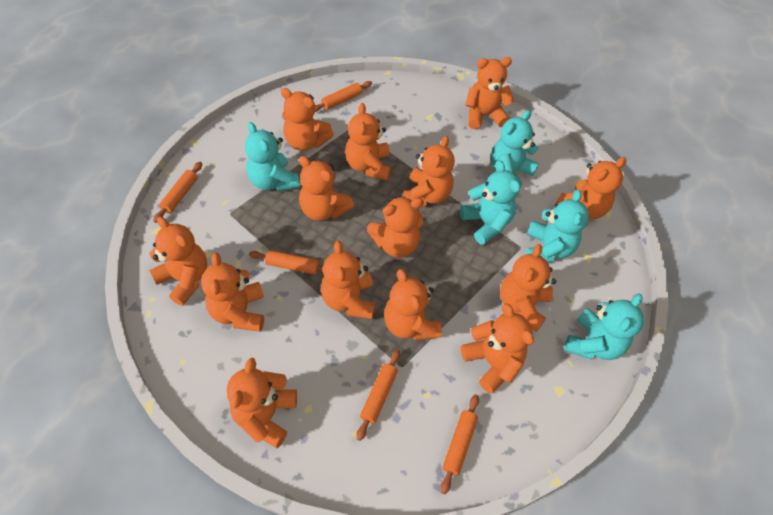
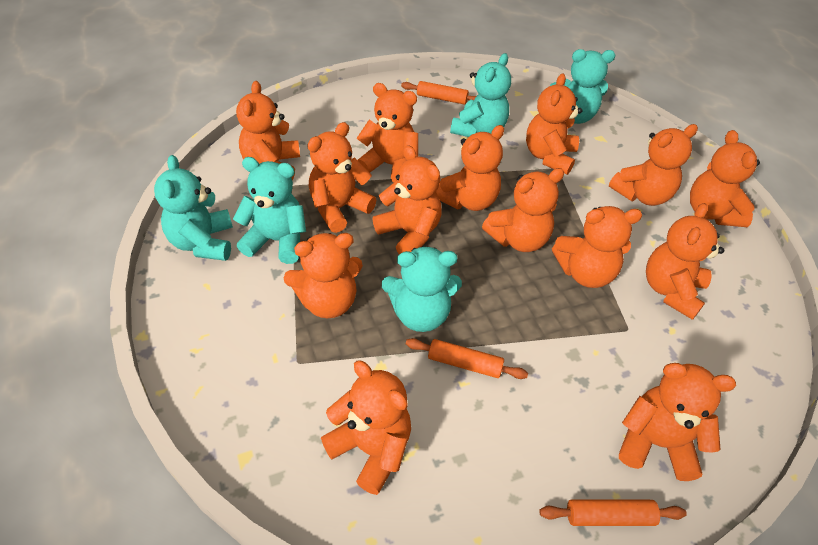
orange rolling pin: [153,162,202,223] [249,250,323,275] [315,81,372,112] [357,349,400,441] [440,394,479,495] = 5 -> [401,81,476,105] [406,338,528,379] [539,499,687,526] = 3

